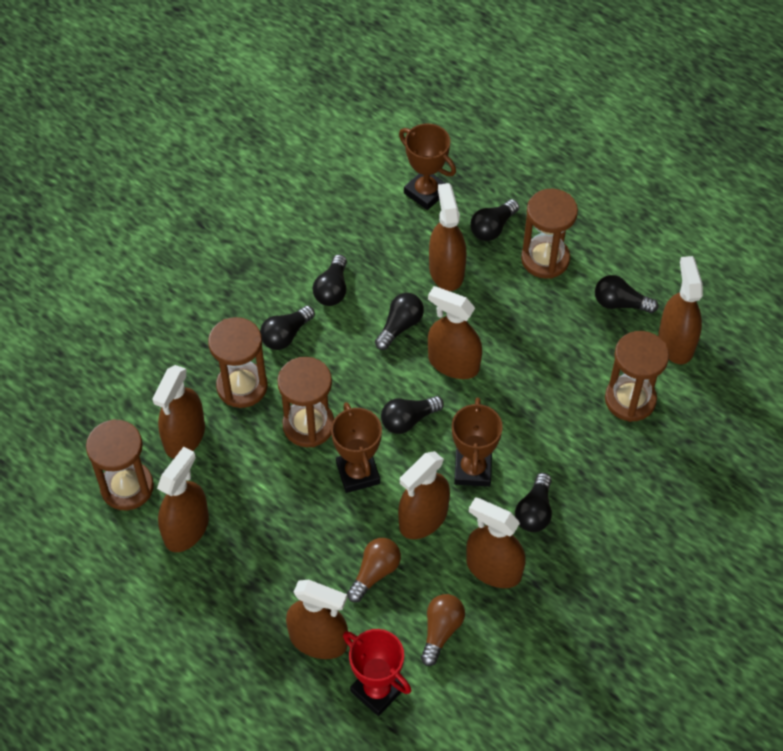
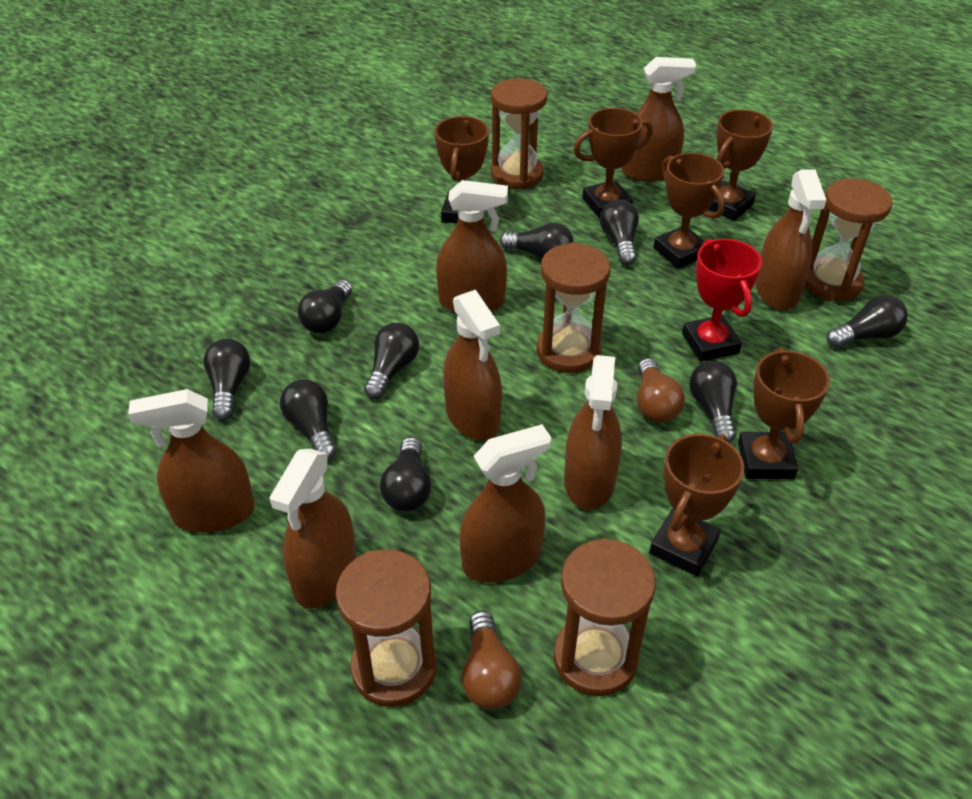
black light bulb: [260,306,315,350] [313,254,347,306] [375,293,424,350] [381,396,444,434] [470,199,519,241] [515,473,552,532] [595,275,658,313] = 7 -> [203,339,250,420] [280,380,336,460] [298,280,352,333] [364,323,419,399] [380,437,431,512] [500,222,574,259] [600,199,639,265] [689,361,737,443] [827,295,908,348] = 9
brown trophy: [331,402,382,493] [399,123,456,210] [452,397,503,487] = 3 -> [435,116,489,224] [574,108,653,218] [649,434,744,576] [653,153,725,268] [709,109,773,221] [738,348,830,479] = 6

